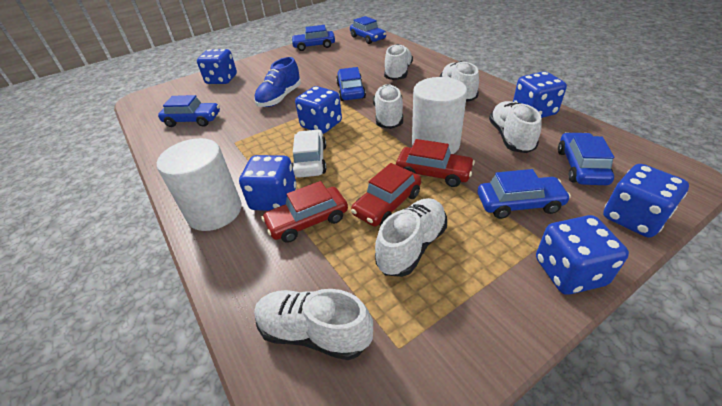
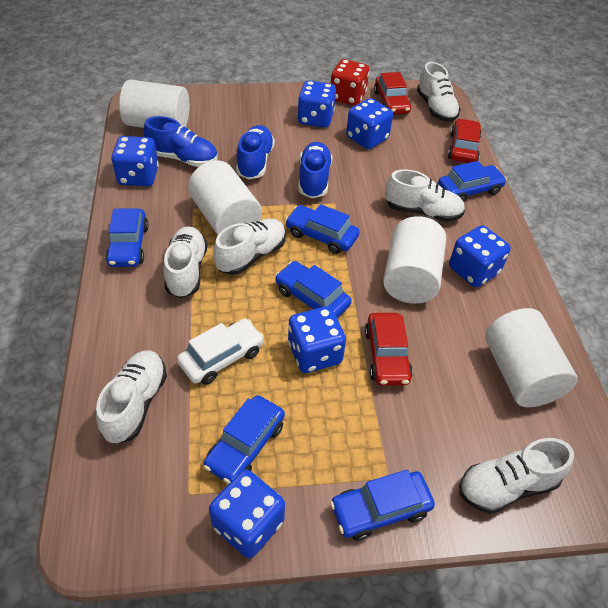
blue shoe: [254,57,301,107] = 1 -> [143,116,218,167] [236,125,275,179] [298,142,333,198] = 3
red dice: none = 0 -> [331,59,369,106] = 1
white cylinder: [157,138,241,231] [412,77,467,154] = 2 -> [119,80,189,128] [188,160,262,235] [383,216,446,304] [485,308,578,407] = 4

